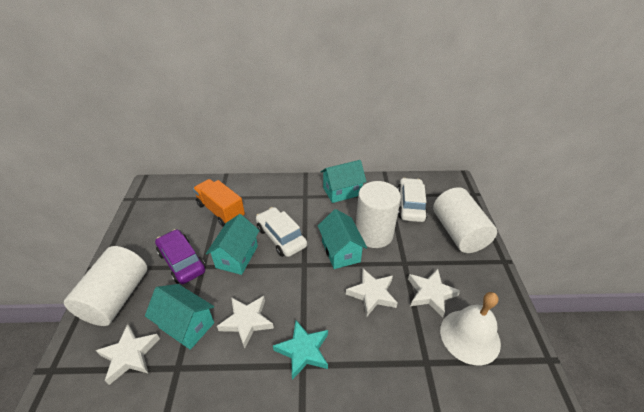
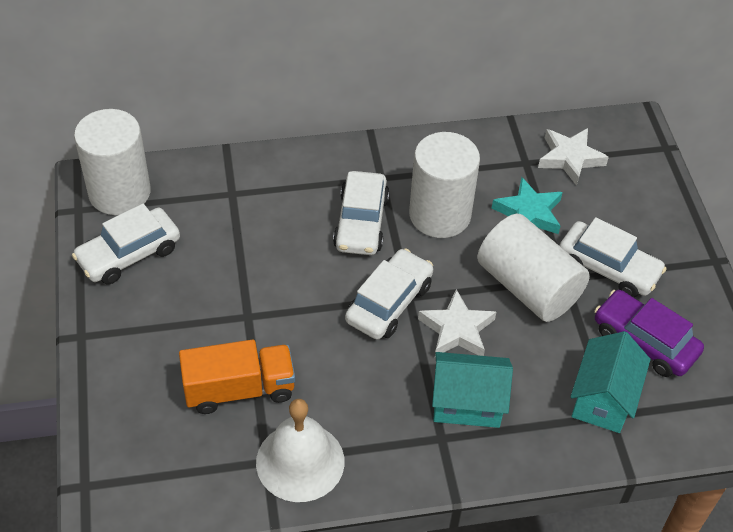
turquoise house: [145,284,214,350] [206,214,260,275] [318,209,367,269] [320,160,367,203] = 4 -> [432,352,513,428] [570,331,651,433] = 2
white car: [256,207,307,257] [397,178,428,222] = 2 -> [72,203,180,285] [333,171,389,255] [345,248,433,339] [560,217,667,297] = 4
white star: [95,324,160,385] [217,296,274,349] [346,269,398,317] [408,269,460,317] = 4 -> [418,289,496,356] [538,128,609,186] = 2

